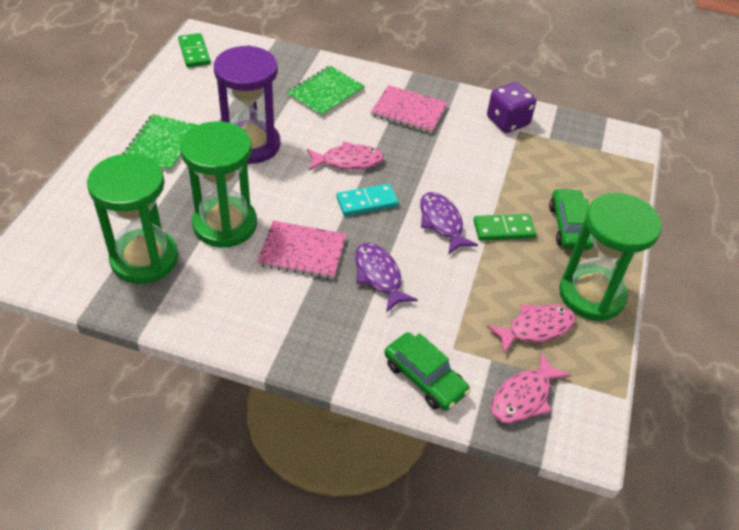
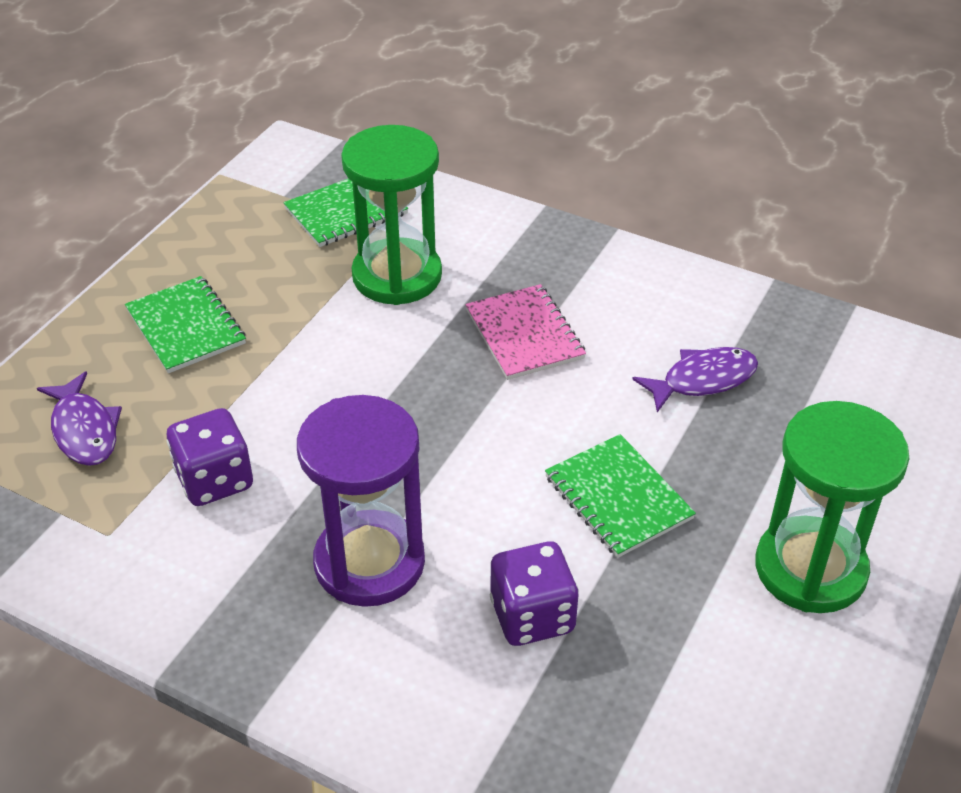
green car: [384,332,470,411] [549,188,594,250] = 2 -> none = 0
green domino: [178,33,211,67] [473,214,536,241] = 2 -> none = 0
green hourglass: [87,153,178,284] [180,121,257,248] [559,193,662,321] = 3 -> [341,125,442,305] [756,401,910,613] = 2
green notebook: [122,114,198,172] [286,66,365,117] = 2 -> [125,276,246,373] [283,178,408,247] [545,434,696,558] = 3
pink fish: [307,142,384,171] [487,304,576,354] [491,352,571,423] = 3 -> none = 0
pink notebook: [257,220,347,279] [371,85,448,134] = 2 -> [465,284,586,380] = 1
purple dice: [487,82,536,133] = 1 -> [167,408,253,506] [490,541,579,646] = 2
turquoise domino: [336,184,399,216] = 1 -> none = 0

